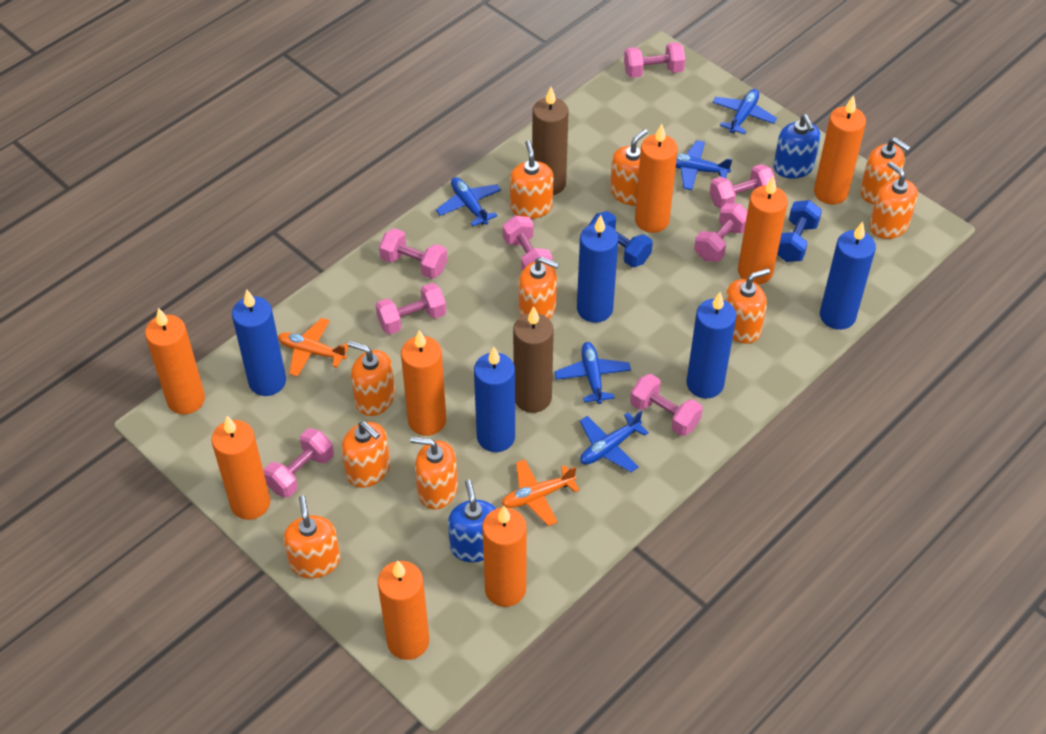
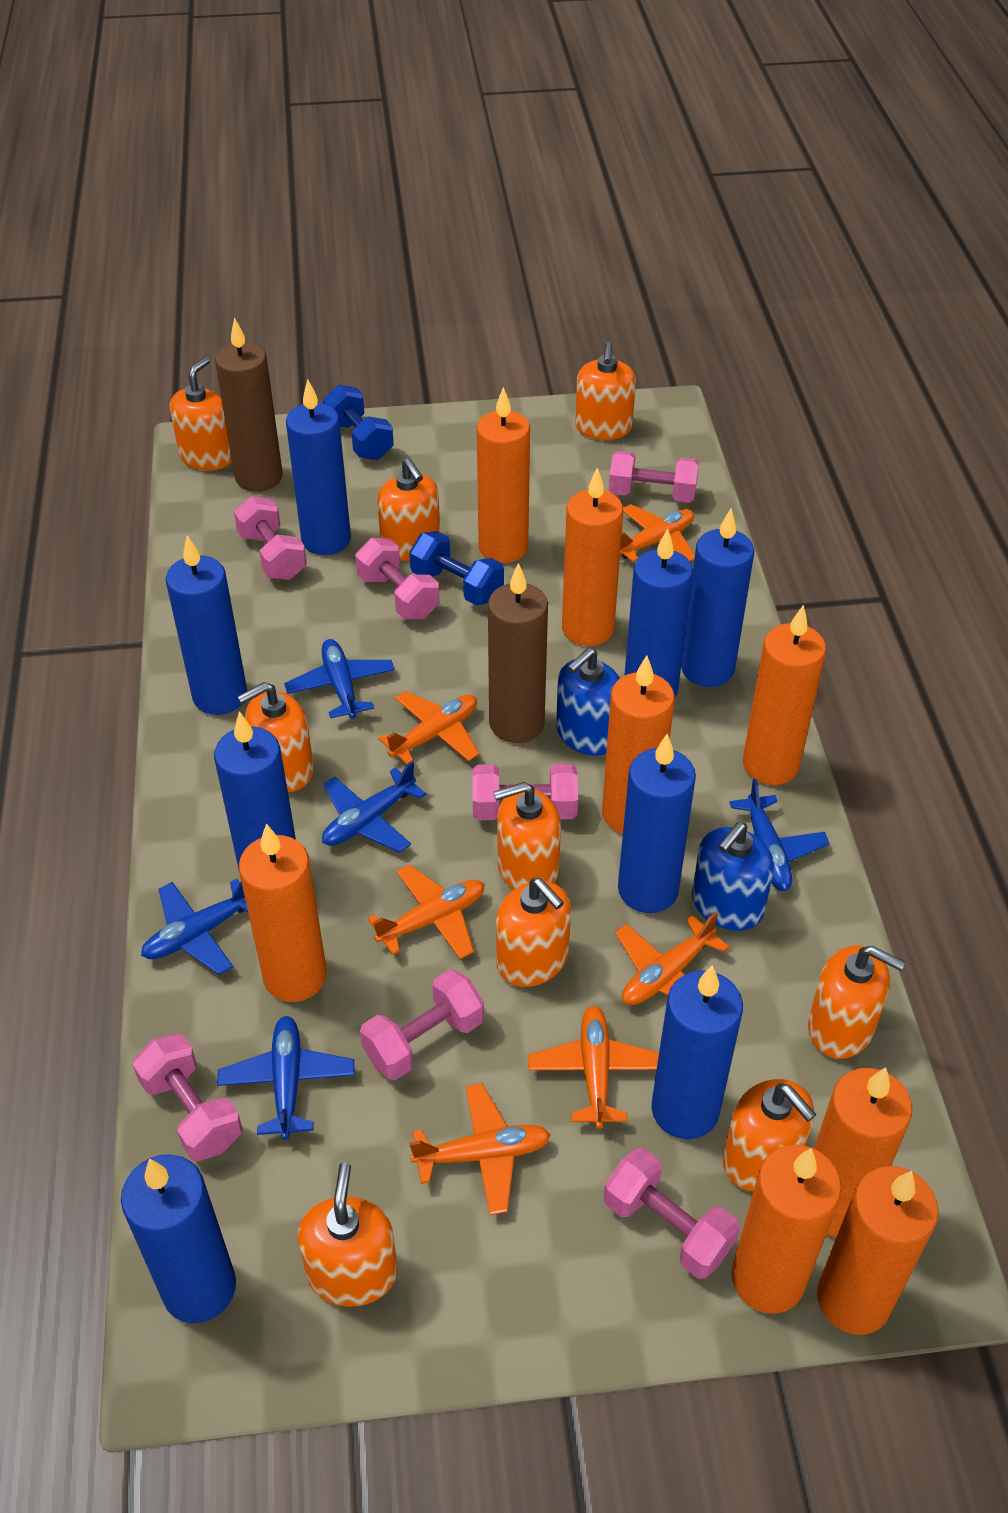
blue candle: [232,289,286,396] [474,347,515,452] [577,215,619,323] [686,292,736,398] [820,222,876,330] = 5 -> [121,1154,236,1323] [166,535,247,715] [214,711,296,869] [286,380,351,555] [618,734,696,913] [624,529,693,697] [652,965,743,1139] [681,509,754,687] = 8
orange plane: [278,318,349,377] [502,459,579,526] = 2 -> [368,865,485,959] [378,691,479,764] [409,1083,551,1215] [528,1006,659,1129] [615,912,729,1005] [620,504,695,562] = 6
orange soap dispenser: [284,496,340,578] [341,421,390,488] [348,341,395,416] [410,437,458,510] [510,140,553,219] [519,256,559,319] [610,129,648,206] [725,268,770,344] [860,137,911,204] [869,161,918,239] = 10 -> [170,357,232,471] [237,682,314,792] [298,1163,398,1307] [377,458,440,561] [494,782,561,890] [496,878,571,987] [575,342,636,440] [723,1079,816,1192] [808,945,905,1059] = 9
pink dumbbell: [263,429,334,498] [375,283,446,334] [379,228,447,279] [503,216,553,271] [624,42,685,78] [630,374,703,436] [694,203,748,262] [710,164,777,209] = 8 -> [132,1034,243,1161] [234,496,307,580] [355,538,439,619] [360,969,484,1080] [472,764,578,820] [604,1148,740,1279] [609,451,699,503] = 7

